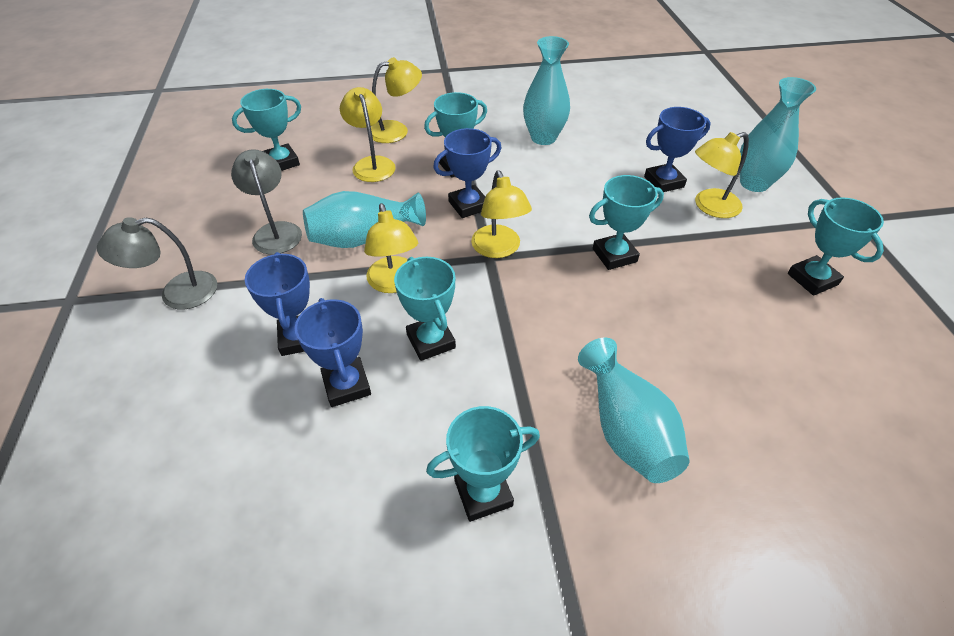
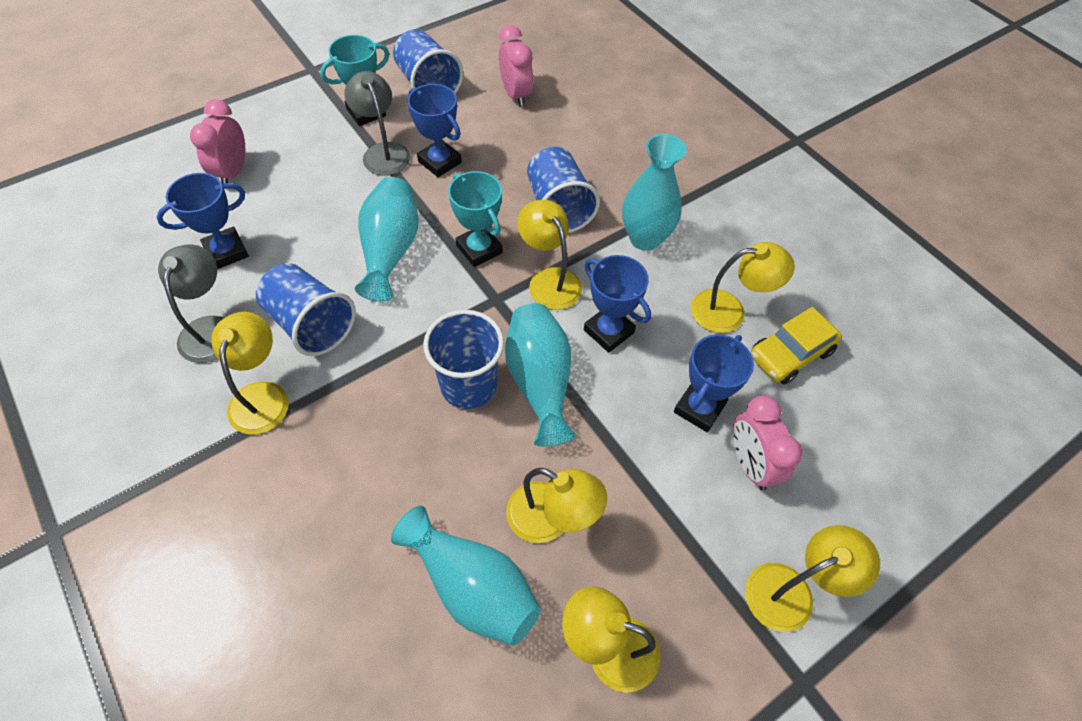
blue cup: none = 0 -> [256,263,356,356] [393,29,463,94] [423,310,504,409] [527,147,600,233] = 4
pink clock: none = 0 -> [190,99,245,184] [499,25,533,107] [733,395,802,491] = 3
turquoise trophy: [232,89,301,171] [394,257,456,361] [424,92,487,178] [426,406,540,522] [589,175,664,270] [788,197,884,296] = 6 -> [320,35,389,126] [448,171,503,267] = 2
yellow car: none = 0 -> [750,307,842,384] = 1
yellow lamp: [340,87,396,182] [364,203,418,293] [371,57,422,143] [471,170,532,258] [695,132,749,218] = 5 -> [211,312,289,435] [506,468,607,543] [517,200,582,310] [562,586,660,693] [691,242,795,333] [745,525,880,632] = 6

